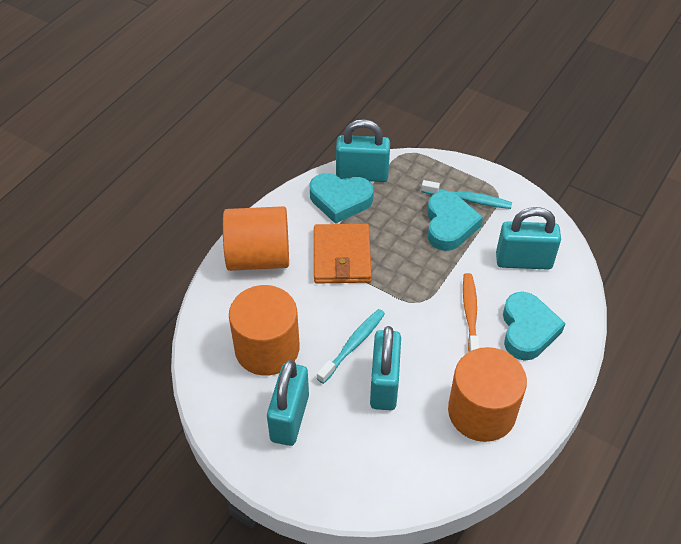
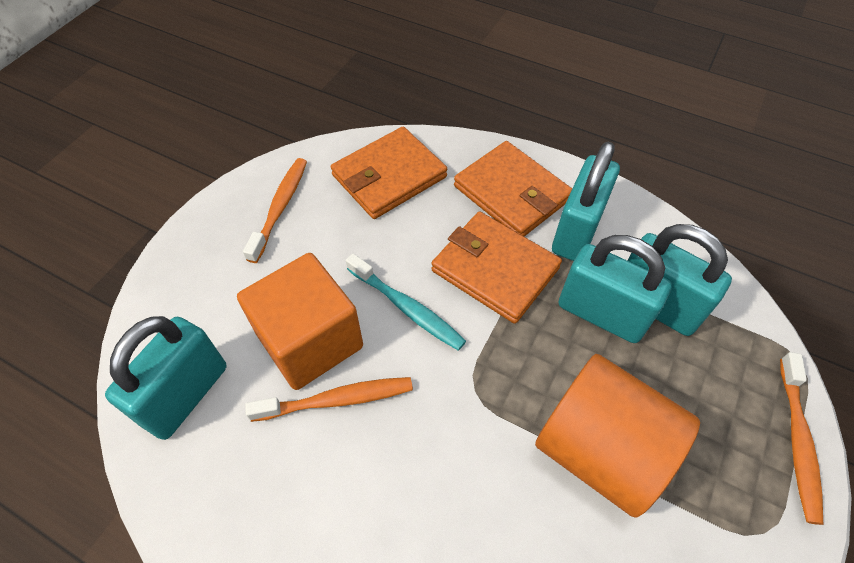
orange cube: none = 0 -> [237,253,363,390] = 1
orange cylinder: [223,206,289,271] [229,285,300,376] [448,347,527,442] = 3 -> [535,354,700,517] = 1
orange toothbrush: [463,273,479,352] = 1 -> [243,158,307,263] [245,377,413,422] [780,352,823,525] = 3
orange wallet: [314,224,372,283] = 1 -> [331,127,447,219] [431,212,562,324] [454,141,572,236] = 3
turquoise heart: [310,173,374,224] [427,191,483,251] [503,292,566,361] = 3 -> none = 0
turquoise toothbrush: [317,309,385,384] [421,180,512,209] = 2 -> [346,253,466,351] = 1

